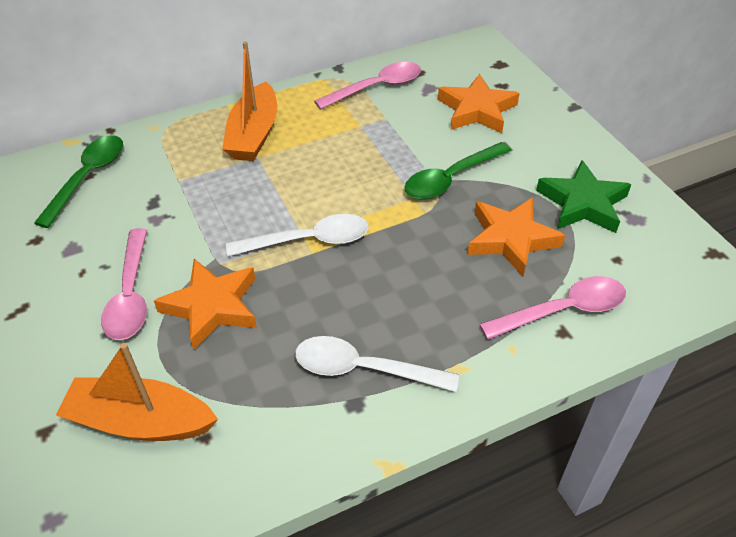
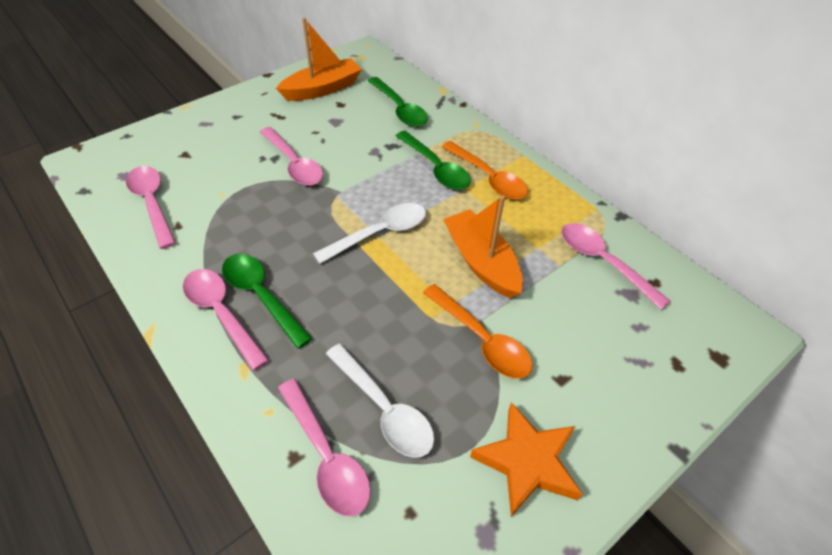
green spoon: [34,135,123,228] [404,142,511,200] = 2 -> [222,254,313,349] [368,77,428,127] [396,131,471,190] = 3
green star: [536,160,631,233] = 1 -> none = 0
orange spoon: none = 0 -> [423,284,533,379] [442,141,528,200] = 2
orange star: [154,259,257,350] [438,74,520,133] [467,197,565,277] = 3 -> [470,402,582,517] = 1
pink spoon: [101,228,147,340] [314,62,421,109] [479,276,626,340] = 3 -> [126,166,176,249] [183,269,269,371] [260,127,323,186] [278,379,371,517] [561,223,670,309] = 5

